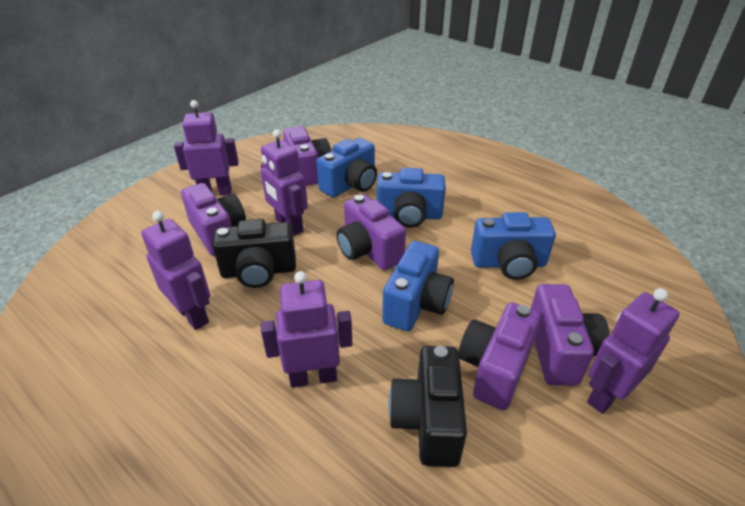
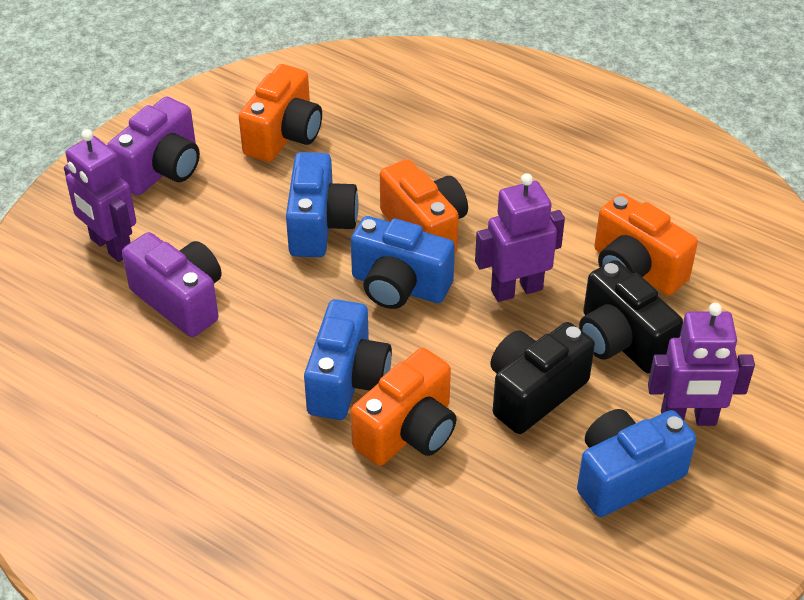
orange camera: none = 0 -> [239,64,322,162] [351,348,457,466] [380,159,468,253] [594,193,698,295] = 4
purple camera: [181,183,246,256] [283,126,331,186] [336,194,406,270] [458,302,541,410] [531,284,609,386] = 5 -> [107,97,200,195] [122,232,222,337] = 2
purple robot: [141,211,210,330] [174,100,239,195] [261,129,308,236] [261,271,352,388] [587,288,680,414] = 5 -> [64,129,136,262] [475,173,565,302] [648,303,755,426] = 3

